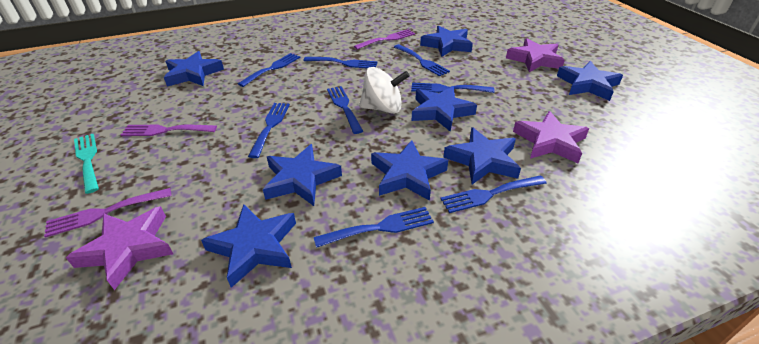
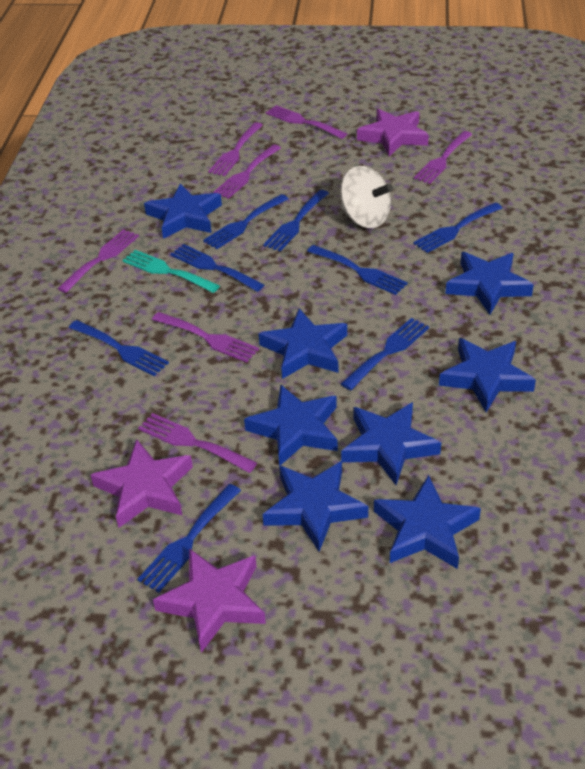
purple fork: [44,188,172,238] [121,125,217,136] [354,29,415,50] = 3 -> [57,229,139,293] [138,413,257,473] [152,312,259,363] [208,122,263,176] [213,144,281,199] [265,105,347,139] [414,131,472,184] = 7

